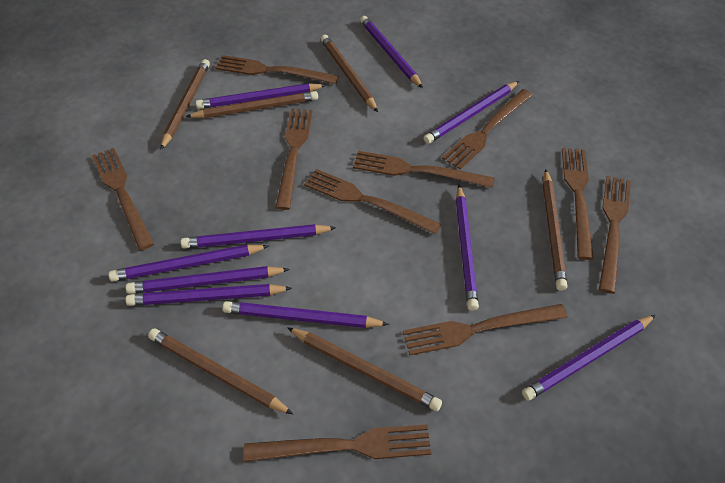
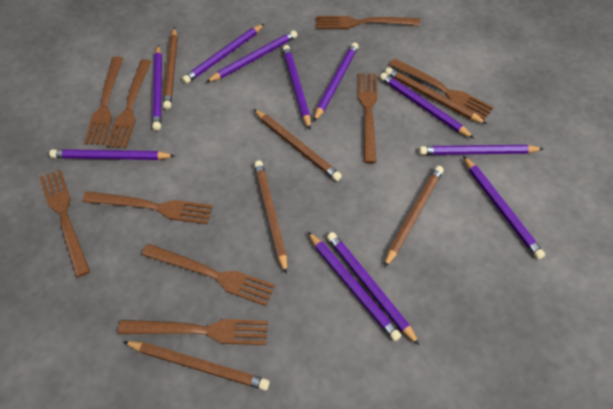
brown fork: [92,148,154,250] [215,55,339,84] [244,424,431,462] [275,109,313,210] [304,169,442,234] [353,151,495,188] [403,304,567,355] [442,89,533,170] [562,148,594,260] [599,176,631,294] = 10 -> [40,170,90,277] [82,191,213,224] [84,56,123,145] [106,59,151,148] [118,319,268,345] [142,244,275,306] [316,16,420,29] [358,73,378,163] [389,58,494,120] = 9
purple pencil: [108,245,269,282] [125,266,290,294] [125,284,292,306] [180,224,336,249] [195,83,326,109] [222,301,389,328] [360,16,423,88] [424,81,519,144] [456,185,479,311] [522,315,656,401] = 10 -> [49,149,175,160] [152,45,162,131] [182,24,264,84] [206,30,297,83] [283,45,311,130] [308,232,401,341] [314,42,359,122] [327,232,420,346] [380,72,475,139] [419,145,543,155] [463,156,545,259] = 11

